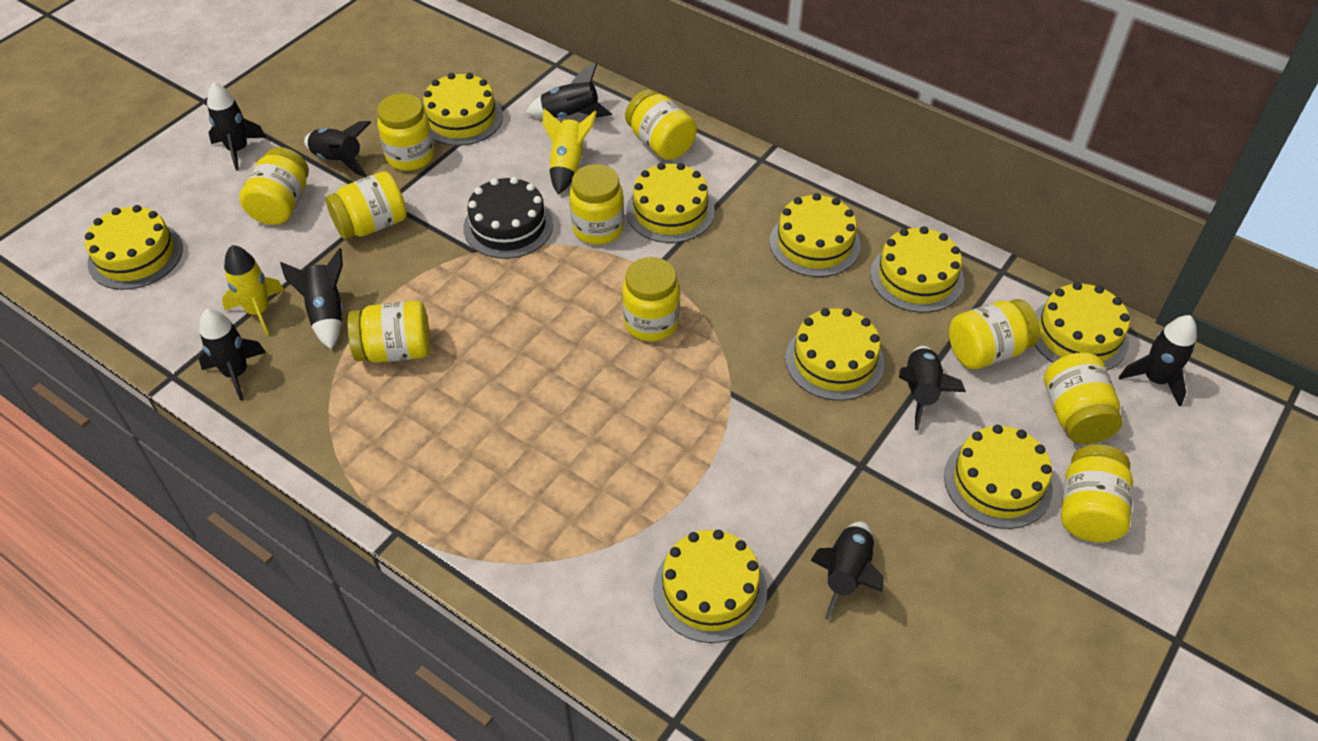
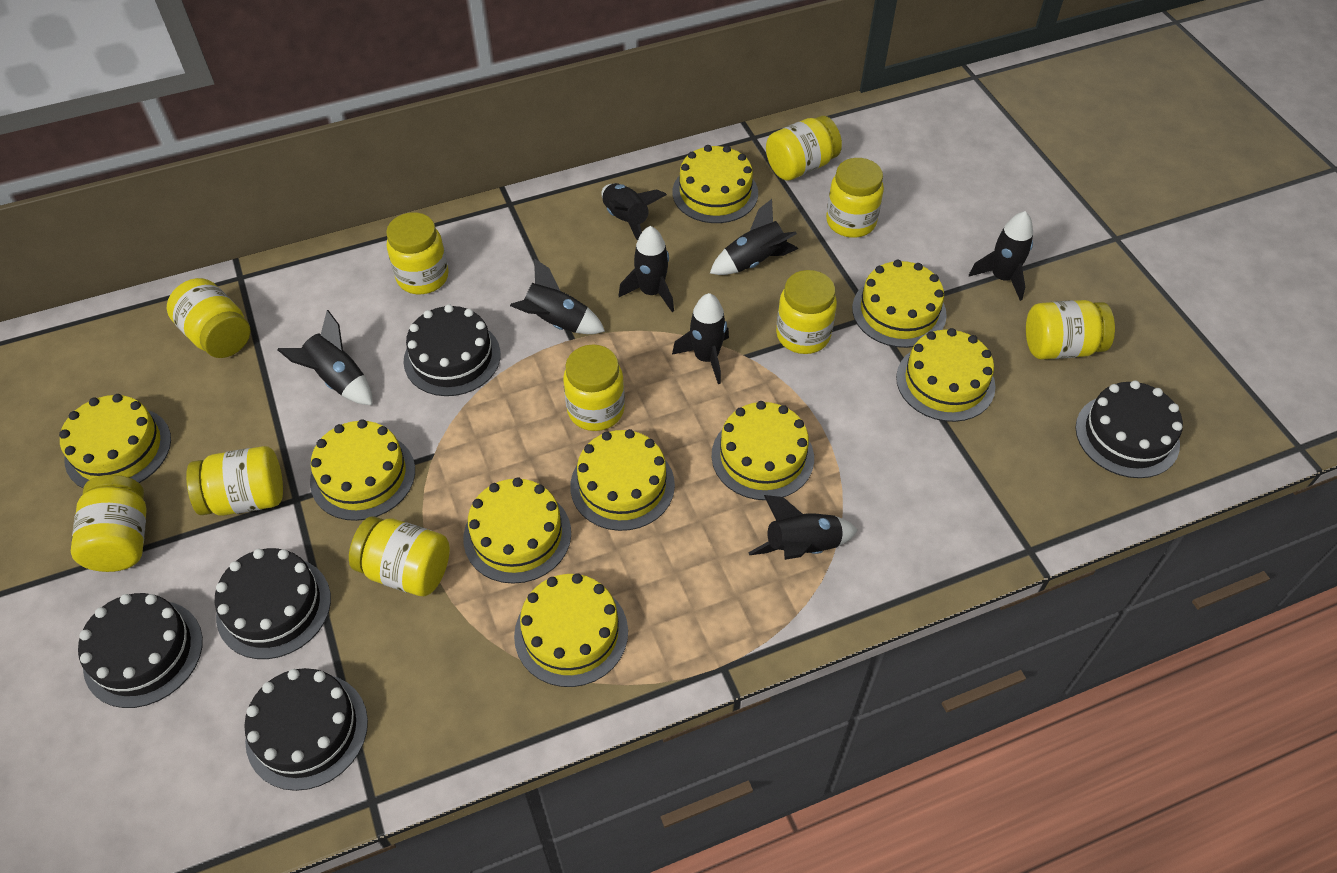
black cake: [463,177,553,259] = 1 -> [78,593,203,708] [215,548,331,659] [244,668,368,791] [404,304,501,396] [1076,380,1183,478] = 5
yellow rocket: [222,245,285,335] [543,108,597,194] = 2 -> none = 0

